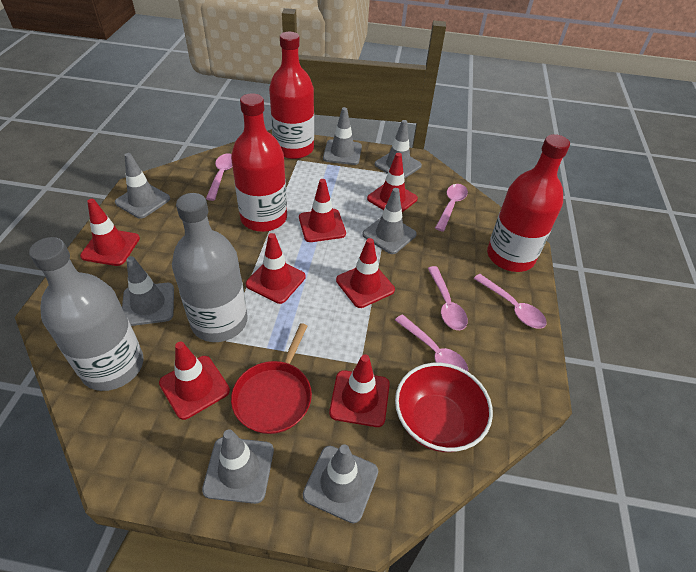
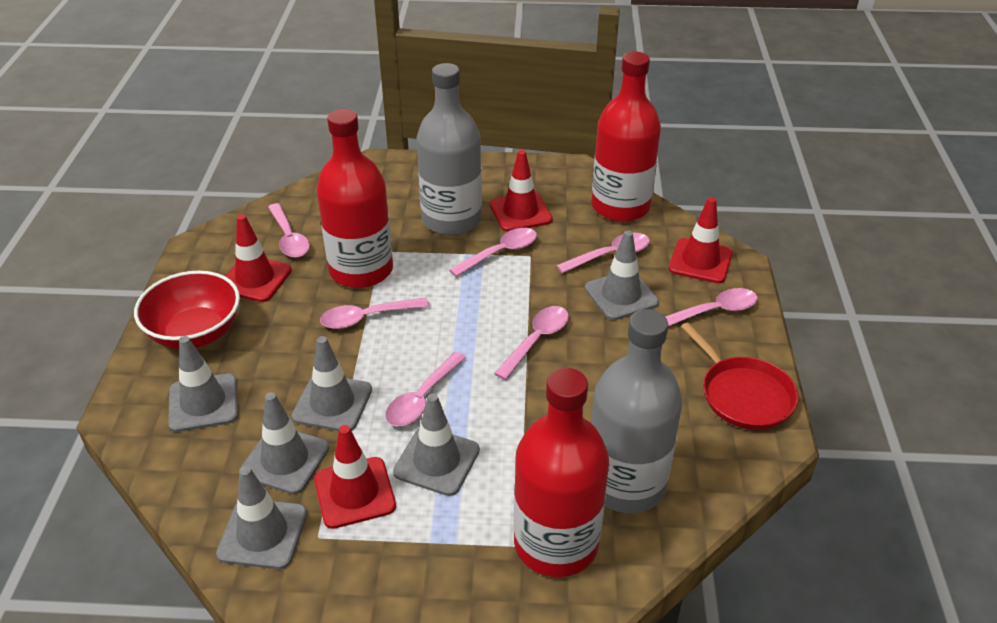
grey traffic cone: [115,153,170,219] [122,256,174,326] [202,429,274,504] [303,444,378,523] [323,107,362,165] [362,188,417,254] [375,120,422,179] = 7 -> [168,336,238,432] [216,466,307,569] [240,392,329,494] [292,336,372,431] [393,394,480,496] [585,230,659,320] = 6
pink spoon: [206,153,232,201] [395,314,468,371] [428,266,468,330] [435,184,468,232] [473,274,547,329] = 5 -> [268,203,310,258] [320,298,430,329] [385,352,466,426] [449,228,537,277] [494,306,569,380] [556,233,650,273] [665,288,758,326] = 7
red traffic cone: [80,199,140,266] [159,342,230,420] [246,233,306,304] [299,179,346,242] [329,354,390,427] [336,238,395,308] [367,153,418,212] = 7 -> [225,214,292,302] [314,425,396,529] [490,150,553,232] [669,197,733,283] = 4

